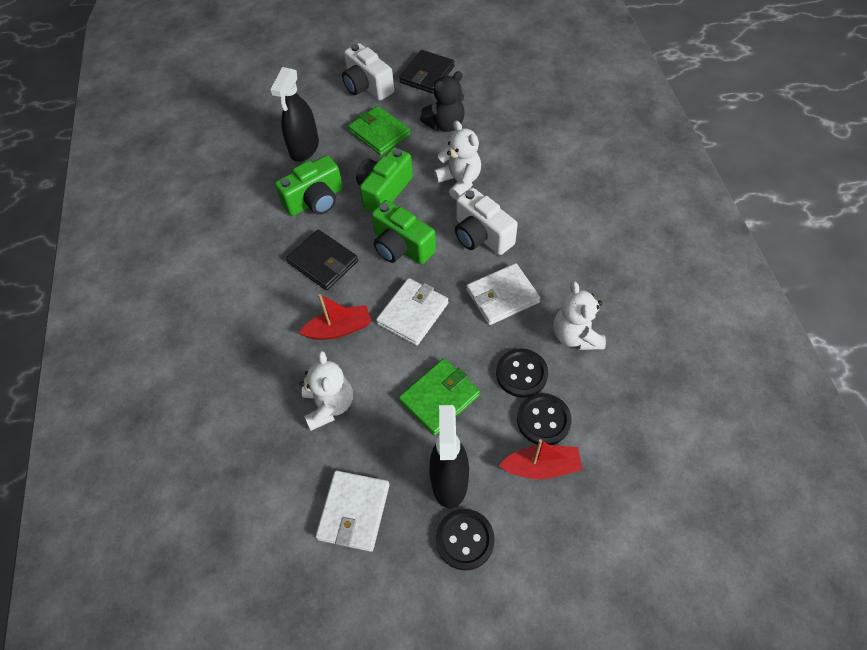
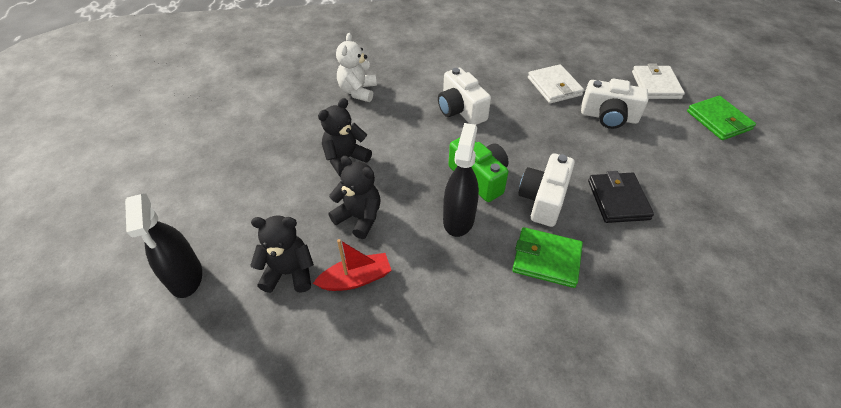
black button: [436,509,495,571] [496,348,548,398] [517,393,572,445] = 3 -> none = 0
black teddy bear: [420,71,465,132] = 1 -> [250,215,314,293] [318,98,372,177] [328,156,381,239] = 3
black wallet: [286,229,358,290] [399,50,454,94] = 2 -> [588,171,654,223] = 1
green camera: [275,155,343,216] [356,147,413,212] [372,200,436,264] = 3 -> [448,138,509,202] = 1
red boat: [299,294,371,340] [499,439,583,479] = 2 -> [313,239,392,291] = 1
white camera: [342,43,394,100] [455,188,518,255] = 2 -> [438,68,491,125] [518,153,575,227] [581,79,648,129] = 3
white teddy bear: [300,351,353,431] [434,121,481,200] [553,281,606,350] = 3 -> [336,33,377,102] = 1
white wallet: [315,470,389,552] [376,278,448,346] [466,263,540,325] = 3 -> [528,64,584,104] [632,64,685,99] = 2

